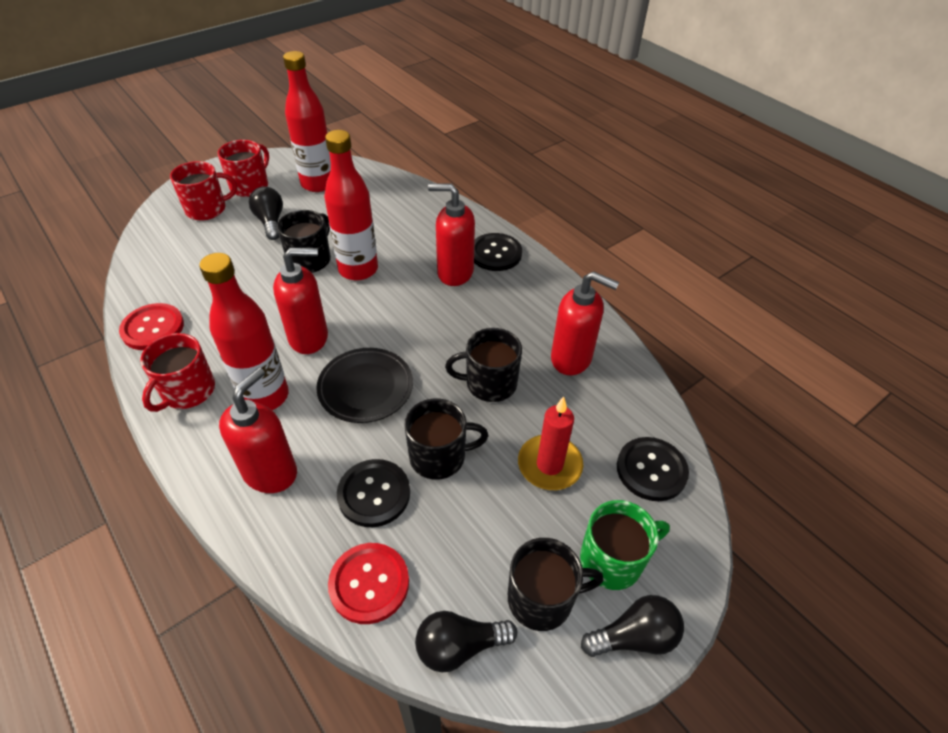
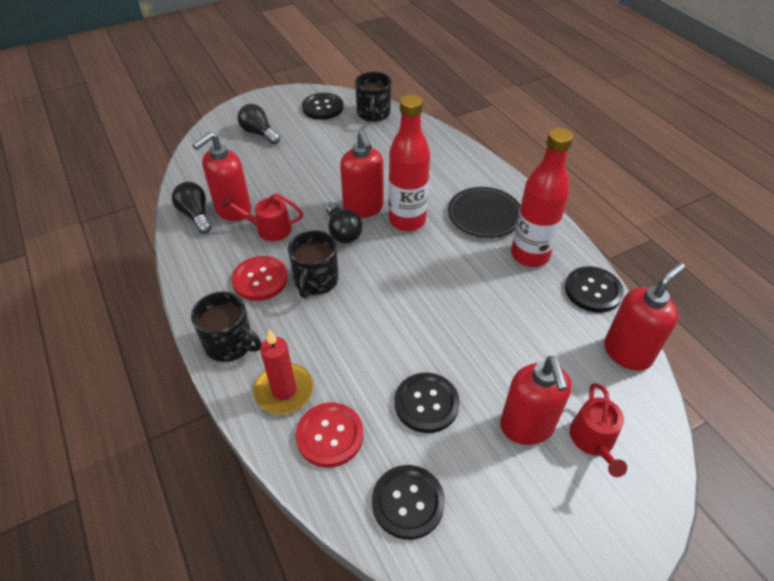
black button: [337,459,410,527] [474,233,522,271] [617,437,689,501] = 3 -> [302,93,343,120] [372,465,445,540] [395,373,460,433] [565,266,624,313] = 4
black mug: [277,210,331,273] [404,399,488,480] [445,328,522,402] [508,538,604,631] = 4 -> [191,291,261,362] [288,230,338,298] [355,72,391,122] = 3
green mug: [580,500,670,590] = 1 -> none = 0
red bottle: [199,253,289,410] [283,51,331,192] [324,130,378,281] = 3 -> [389,95,430,231] [511,128,573,267] = 2
red mug: [140,333,215,412] [170,161,237,220] [218,140,269,197] = 3 -> none = 0
red watering can: none = 0 -> [221,193,303,241] [570,383,627,477] = 2

